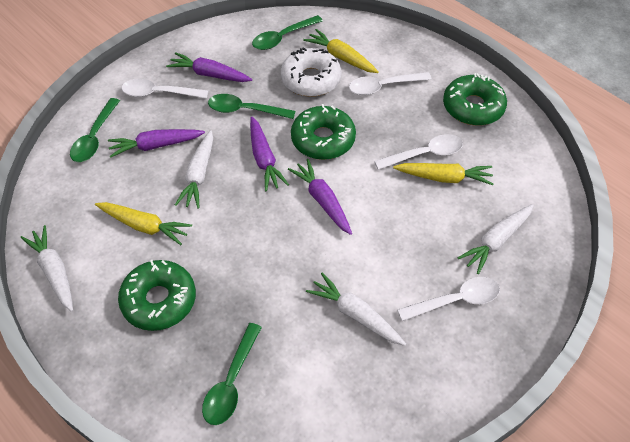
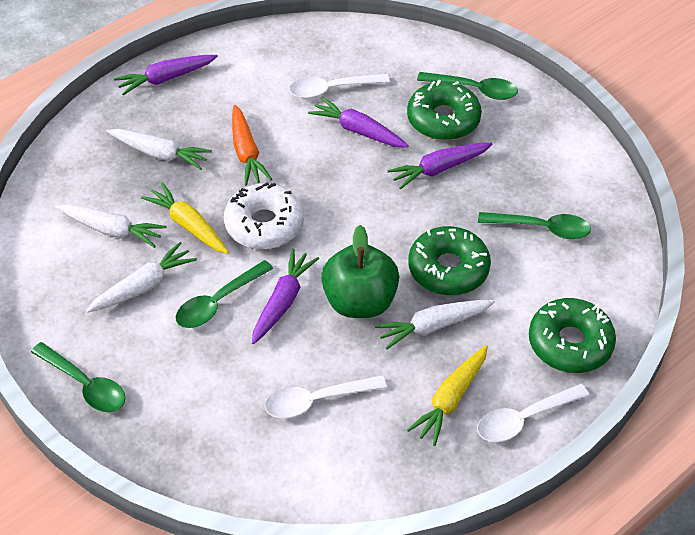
green apple: none = 0 -> [321,225,399,318] = 1
orange carrot: none = 0 -> [232,105,272,186] = 1
white spoon: [122,79,208,99] [349,72,432,95] [374,134,463,170] [397,277,500,321] = 4 -> [265,375,387,418] [289,74,390,99] [477,384,589,442] = 3
yellow carrot: [95,202,192,245] [303,29,379,73] [393,163,493,185] = 3 -> [141,182,229,254] [407,345,488,446] = 2

